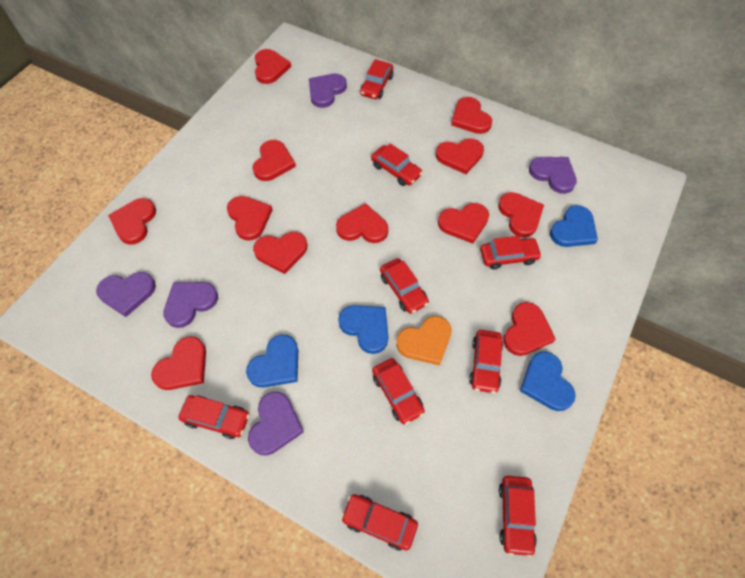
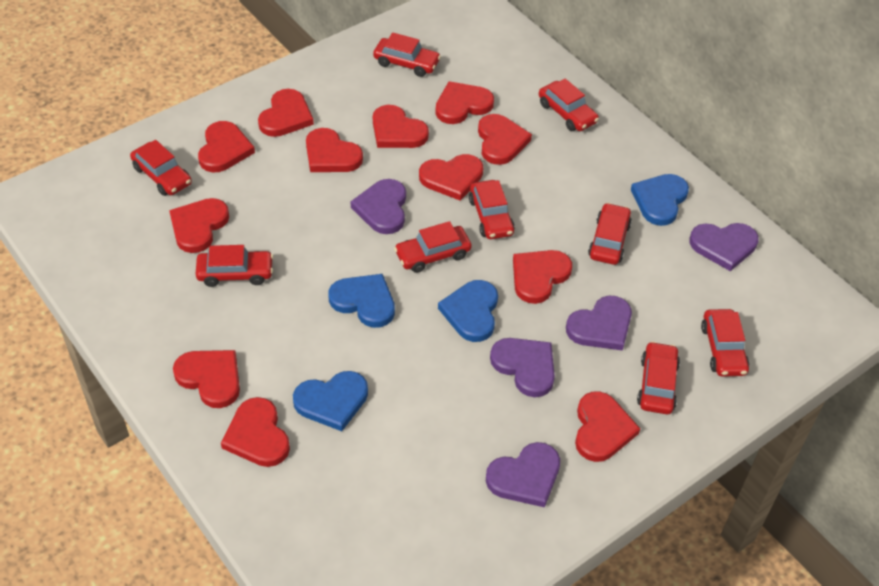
orange heart: [396,316,452,366] = 1 -> none = 0

